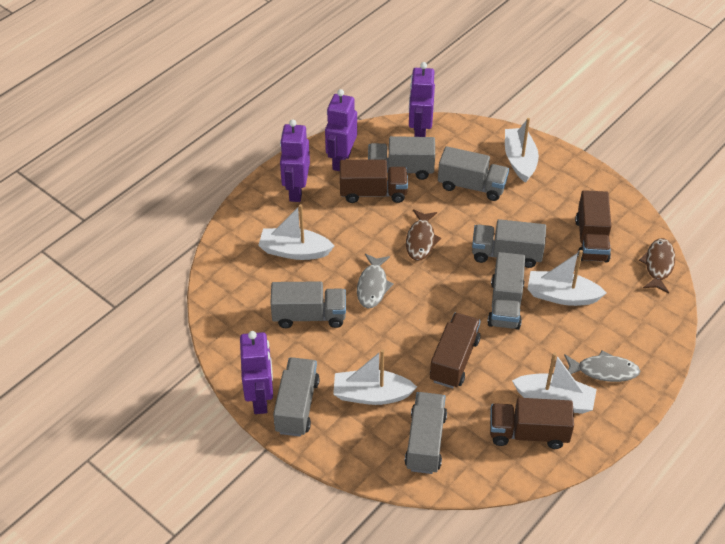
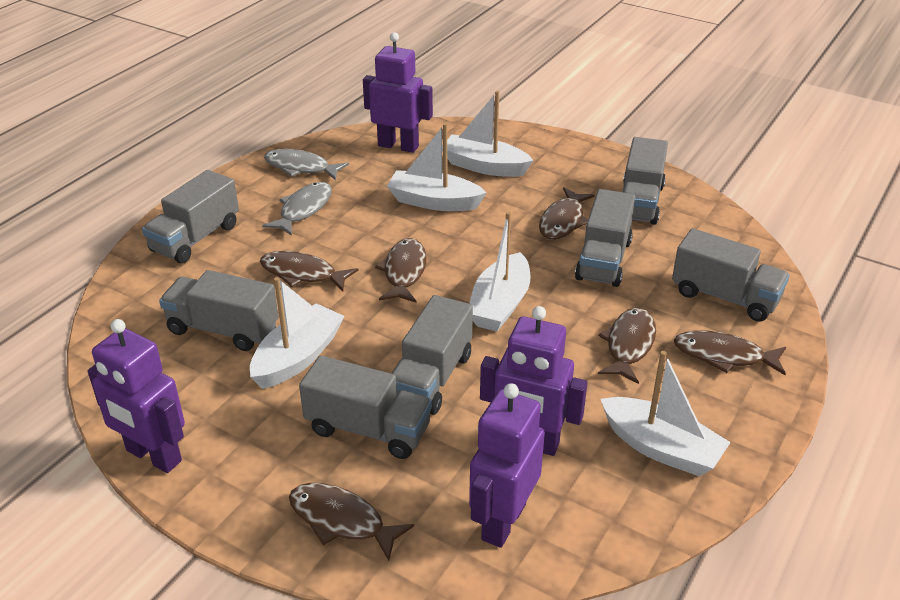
brown fish: [406,209,441,261] [639,238,675,293] = 2 -> [260,251,359,291] [289,483,414,561] [375,238,427,303] [539,187,595,240] [598,308,656,384] [674,330,786,375] = 6
brown truck: [340,159,408,203] [430,313,481,388] [490,398,574,449] [575,190,611,262] = 4 -> none = 0

